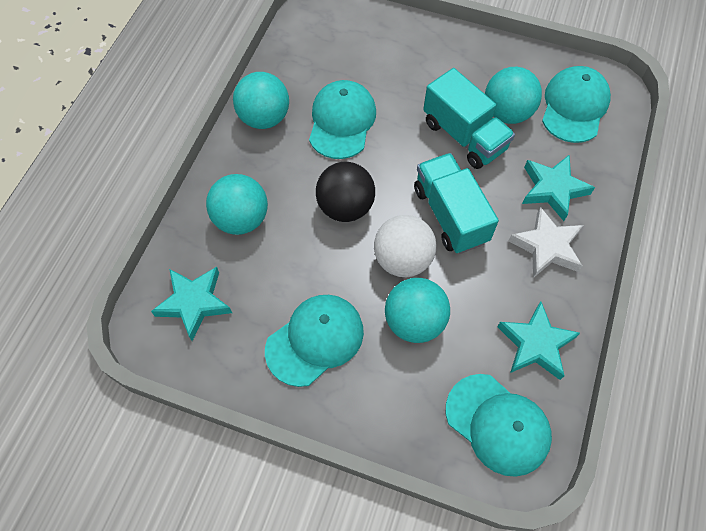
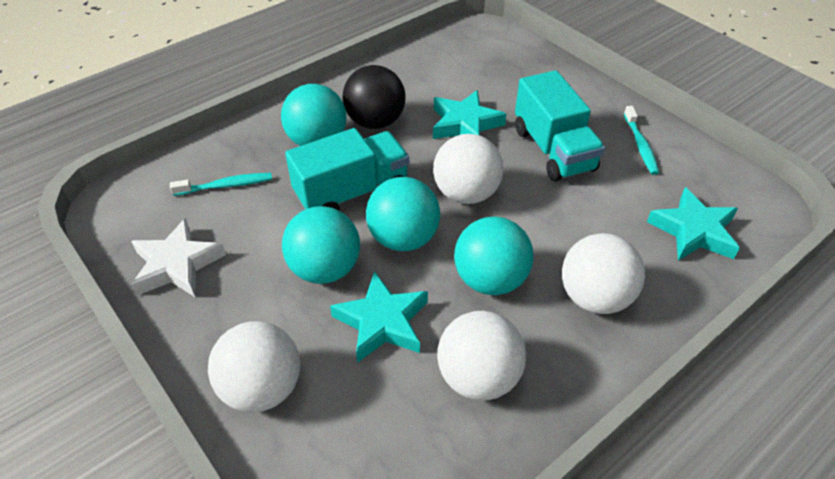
turquoise cap: [265,295,364,387] [309,80,376,159] [446,374,552,477] [542,66,611,143] = 4 -> none = 0
turquoise toothbrush: none = 0 -> [170,173,272,196] [624,106,659,175] = 2
white ball: [374,215,436,277] = 1 -> [208,321,300,413] [433,134,504,204] [437,311,526,400] [562,233,645,314] = 4

